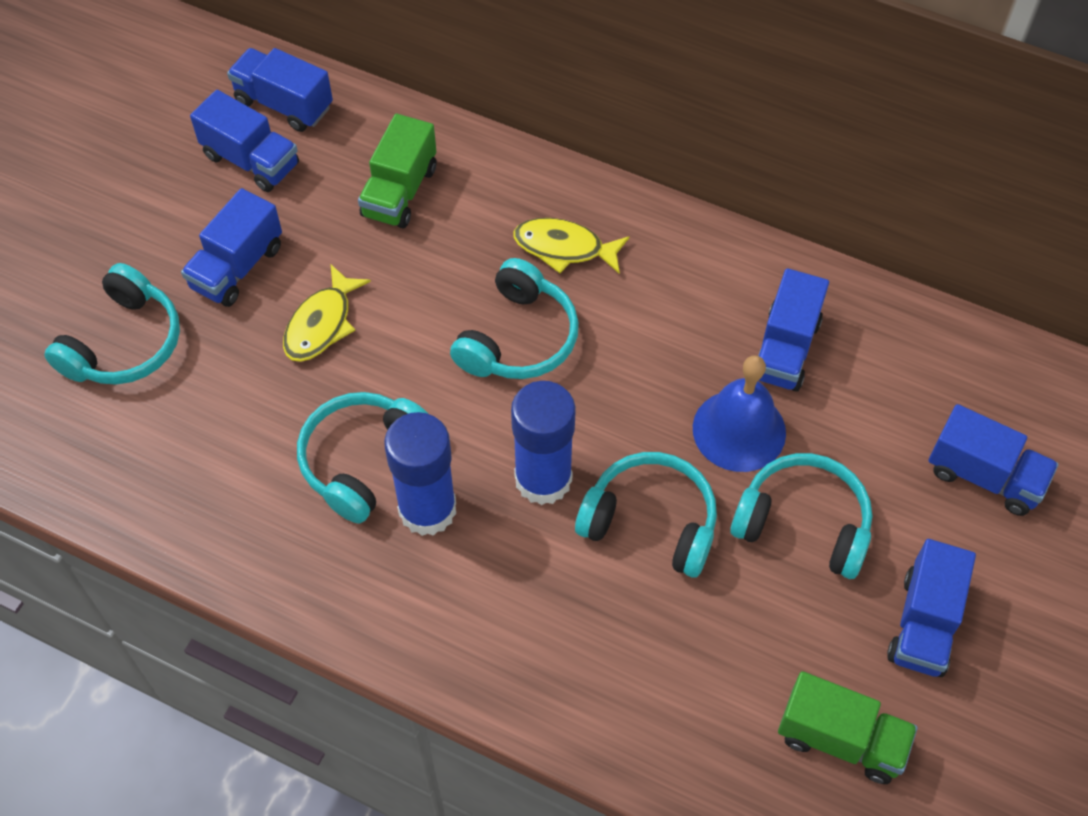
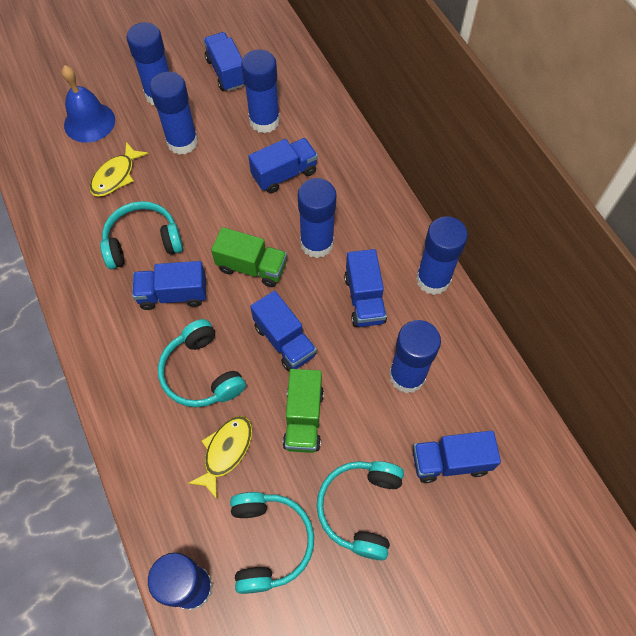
blue glue stick: [384,412,456,536] [511,381,576,505] = 2 -> [126,22,169,105] [148,552,213,610] [150,71,198,155] [241,49,280,133] [298,178,336,258] [389,320,441,393] [416,216,468,295] = 7
turquoise headphones: [44,263,180,385] [297,392,428,524] [450,258,579,379] [575,452,717,578] [730,453,872,579] = 5 -> [100,201,183,269] [158,319,246,407] [230,492,314,594] [317,461,404,560] = 4

